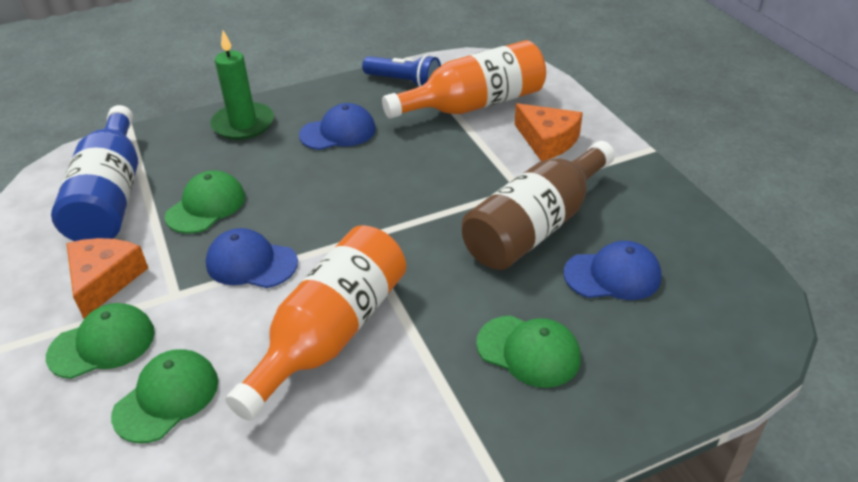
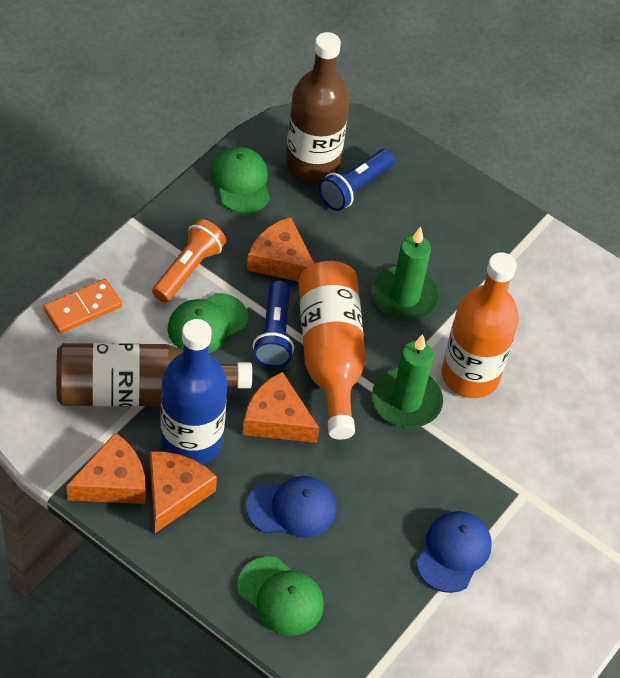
blue cap: [206,228,298,288] [299,103,376,150] [563,241,662,300] = 3 -> [246,476,337,538] [416,511,492,593] = 2
blue flashlight: [362,55,441,87] = 1 -> [253,280,294,368] [319,149,395,211] = 2
brown bottle: [461,141,615,270] = 1 -> [56,343,252,406] [286,32,350,182] = 2
green candle: [210,30,274,140] = 1 -> [372,227,440,321] [372,334,443,428] = 2
green cap: [46,303,155,379] [111,349,218,443] [165,170,245,234] [476,315,581,388] = 4 -> [168,293,248,353] [211,147,270,213] [237,556,324,636] = 3
orange cheese: [66,238,148,319] [515,103,583,161] = 2 -> [66,432,145,504] [150,451,217,533] [243,372,319,443] [247,217,314,281] = 4
orange domino: none = 0 -> [43,279,122,334] = 1
orange flashlight: none = 0 -> [152,219,226,303] = 1

